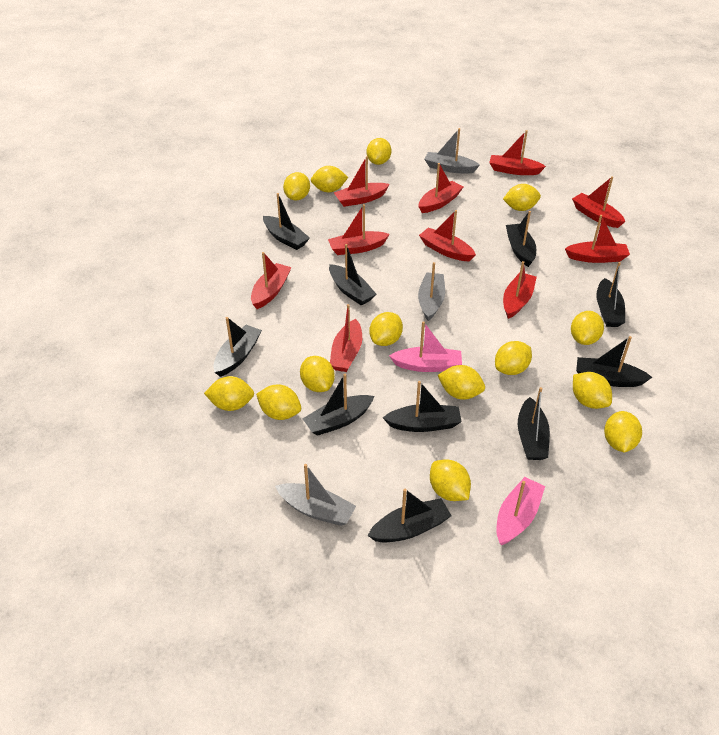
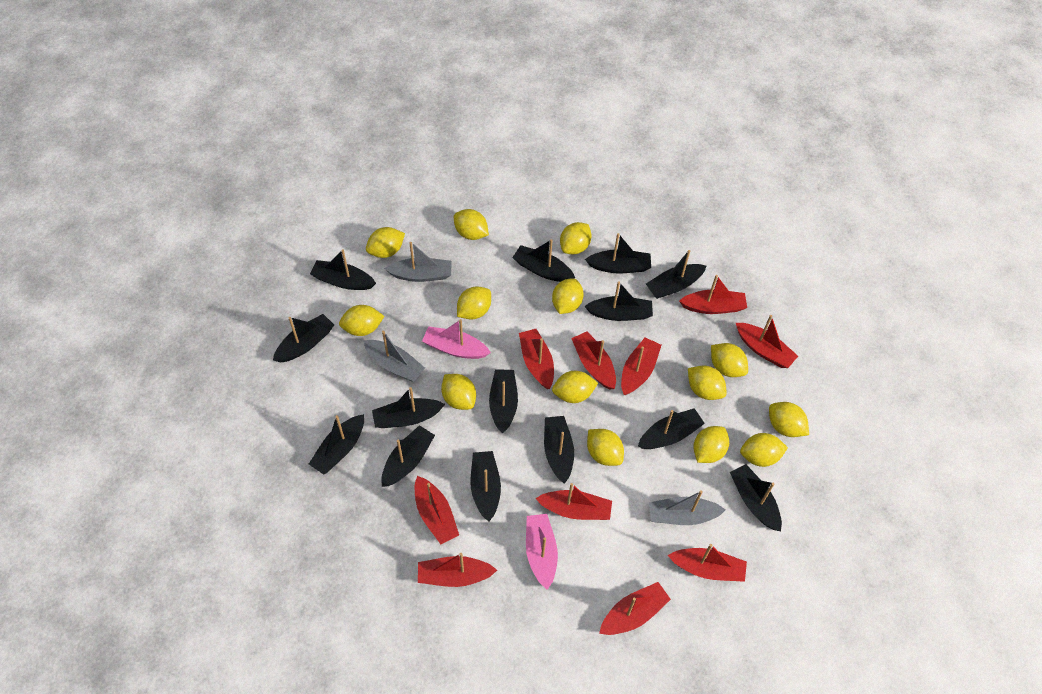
black boat: [213,317,262,377] [263,193,310,250] [302,374,375,436] [329,244,376,306] [367,489,452,543] [383,381,462,432] [506,211,536,267] [518,387,550,460] [576,336,652,387] [596,262,625,327] = 10 -> [273,314,334,362] [309,414,364,475] [310,249,376,290] [372,387,445,428] [381,425,435,487] [470,451,501,522] [489,369,518,434] [512,239,575,282] [544,416,574,484] [584,281,653,321] [585,233,651,273] [638,408,705,449] [646,250,706,299] [730,464,782,531] = 14

